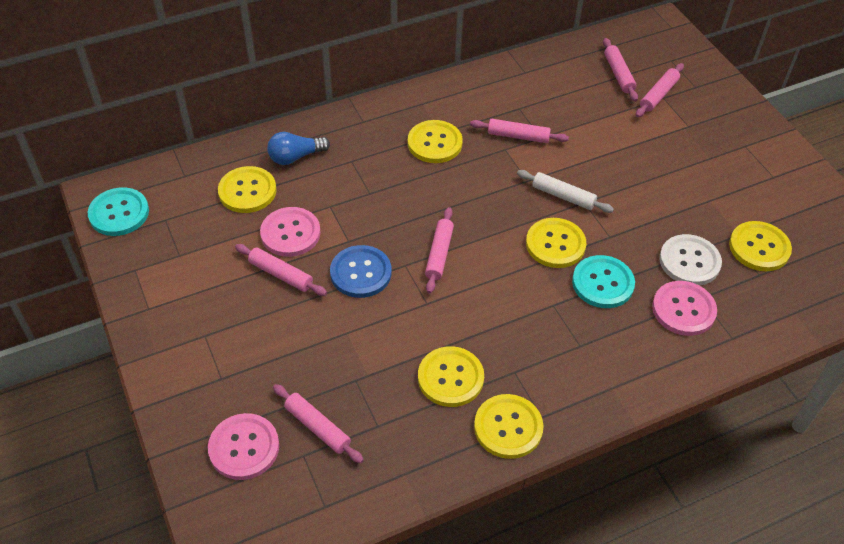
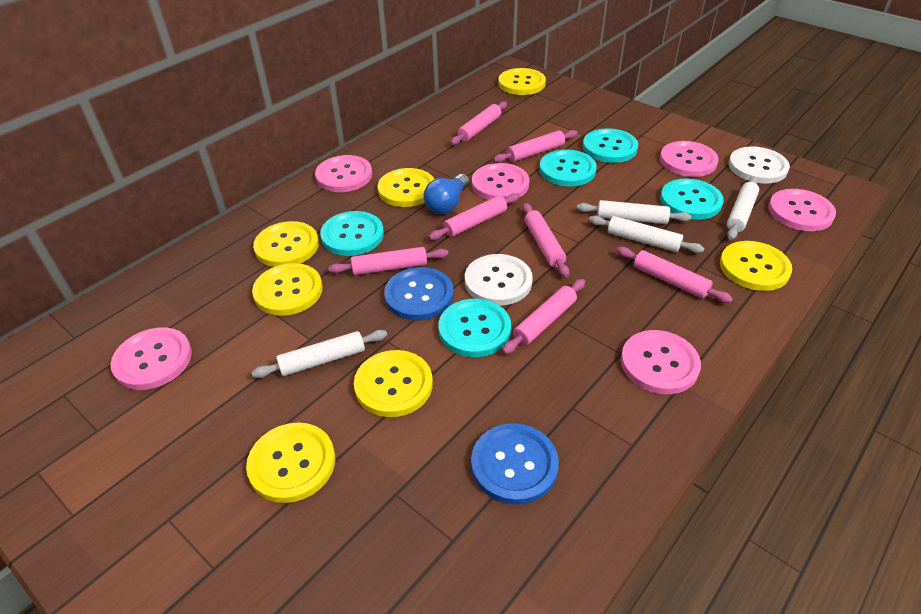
blue button: [330,245,391,298] = 1 -> [384,267,454,321] [471,423,559,505] = 2
pink button: [208,413,279,480] [260,207,321,257] [652,281,717,336] = 3 -> [110,327,192,390] [315,155,372,192] [472,163,529,200] [621,330,701,394] [660,141,719,177] [768,189,836,231] = 6
pink rolling pin: [235,244,327,296] [273,384,364,463] [425,207,454,293] [470,119,569,143] [603,38,638,102] [636,63,684,117] = 6 -> [328,247,449,275] [429,193,520,240] [450,101,507,145] [493,130,578,163] [502,279,585,354] [523,203,569,277] [617,247,733,303] = 7
turquoise button: [88,187,149,236] [572,255,635,308] = 2 -> [320,211,384,256] [439,299,511,357] [539,149,597,187] [583,128,638,163] [660,178,724,220] = 5
white button: [659,234,722,286] = 1 -> [465,254,533,305] [729,147,790,183] = 2
white rolling pin: [517,170,614,213] = 1 -> [251,330,387,378] [577,200,691,224] [589,216,704,253] [727,176,759,240] = 4
yellow button: [218,166,277,213] [408,120,463,163] [418,346,484,407] [474,394,544,459] [526,218,586,268] [729,221,792,271] = 6 -> [246,423,335,503] [252,263,323,316] [253,221,319,267] [354,350,433,417] [377,168,434,207] [498,68,546,95] [720,241,792,291] = 7

